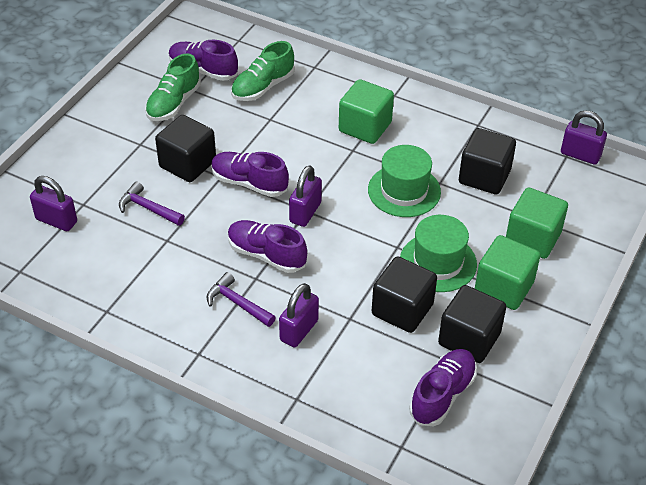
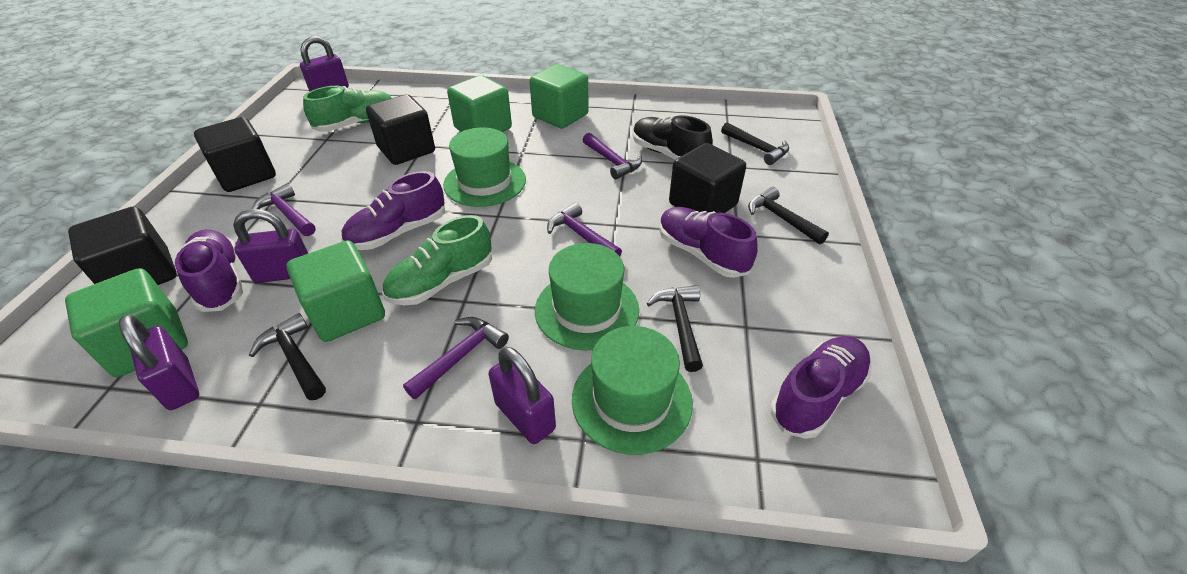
black hammer: none = 0 -> [249,313,326,401] [647,285,703,372] [721,122,789,165] [748,187,829,244] = 4
black shoe: none = 0 -> [633,115,713,160] = 1
green cube: [339,79,394,144] [475,235,540,310] [506,187,568,259] = 3 -> [65,268,188,377] [287,240,385,342] [447,75,512,132] [529,64,588,128] = 4
green hat: [368,145,441,217] [400,215,477,292] = 2 -> [443,127,526,207] [535,243,639,350] [572,326,693,455] = 3
purple hammer: [119,182,185,226] [207,272,276,327] = 2 -> [252,183,315,236] [403,317,509,399] [547,202,622,256] [583,133,642,179] = 4

